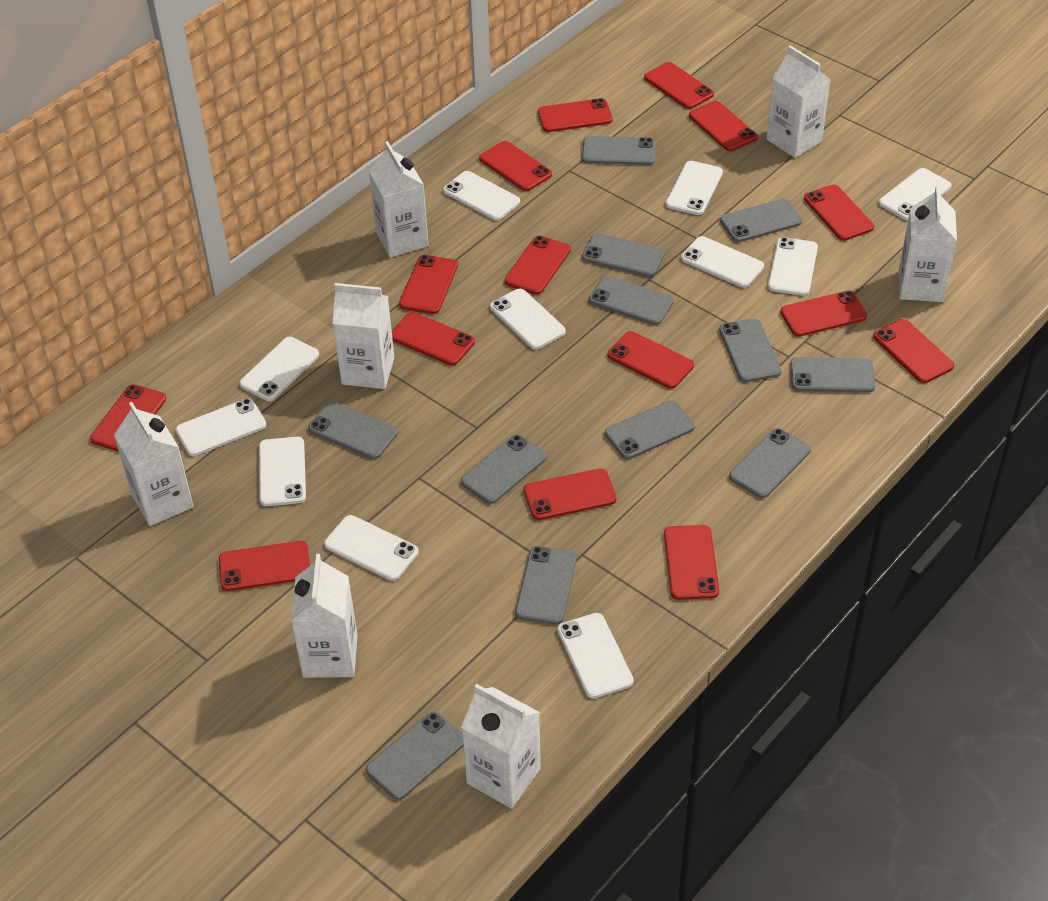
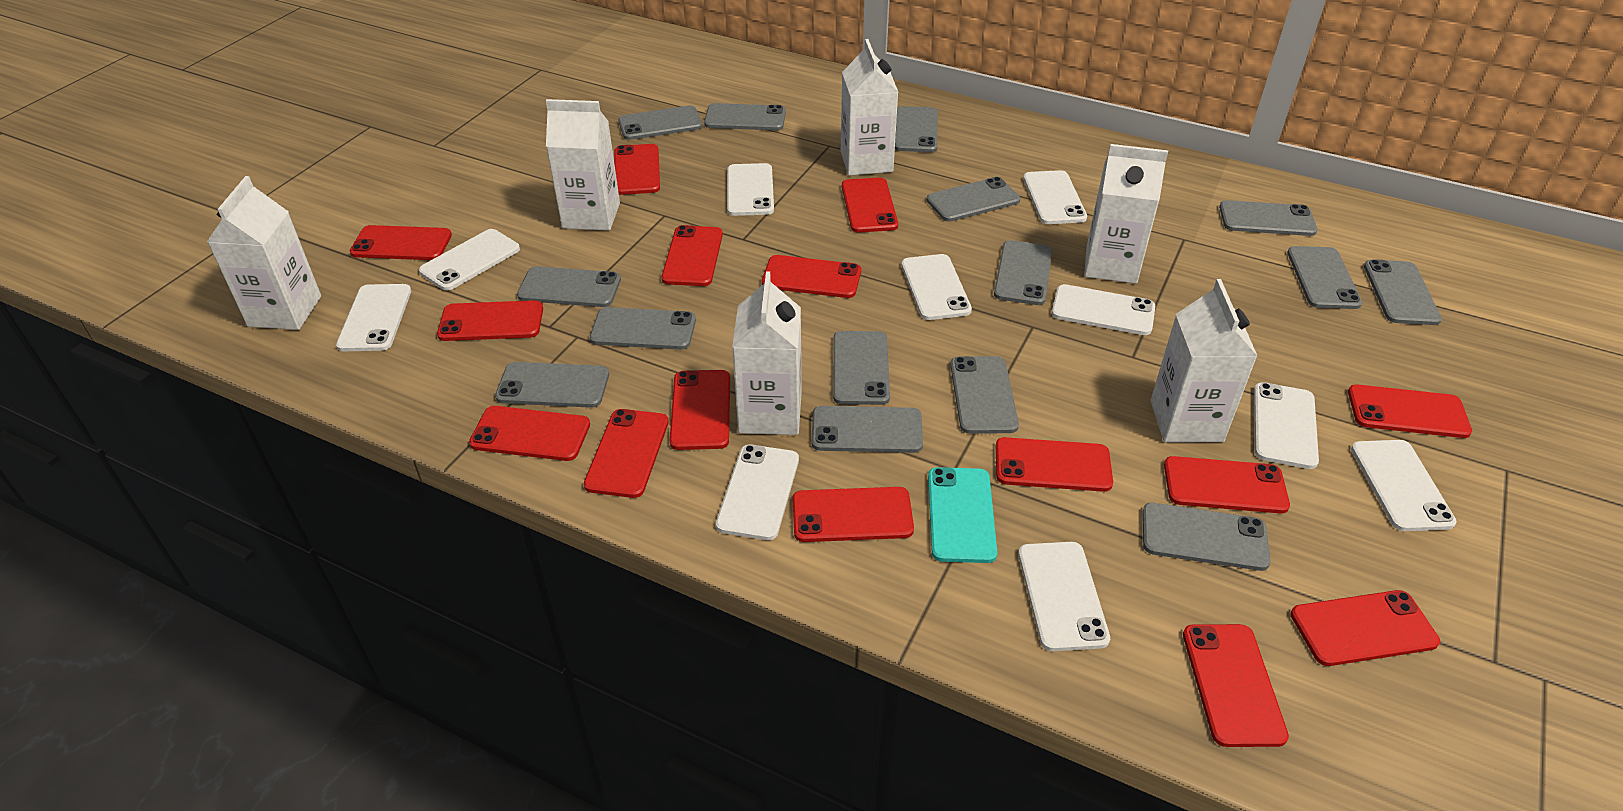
grey phone: [308,402,398,459] [366,711,463,800] [461,434,547,504] [515,546,577,624] [582,136,655,165] [582,233,665,277] [589,276,674,325] [605,400,695,459] [719,318,782,382] [720,199,802,242] [729,428,811,498] [790,357,875,392] = 12 -> [495,362,609,408] [517,266,621,307] [590,307,696,350] [618,105,702,140] [704,103,786,130] [812,406,923,453] [833,331,890,405] [895,106,938,152] [926,177,1020,222] [950,356,1019,434] [994,240,1052,305] [1142,503,1271,571] [1219,200,1318,236] [1287,246,1362,309] [1364,259,1442,325] = 15
turquoise phone: none = 0 -> [928,467,997,563] = 1
white carton: [114,402,194,526] [291,554,358,678] [332,283,395,389] [369,141,429,257] [461,684,541,808] [767,46,830,158] [899,185,957,302] = 7 -> [207,176,321,330] [546,99,620,231] [732,271,802,435] [841,39,898,176] [1084,144,1168,284] [1151,279,1257,442] = 6
white phone: [176,398,266,456] [239,337,319,401] [259,437,306,506] [324,515,418,581] [443,171,520,220] [490,289,566,350] [557,613,633,699] [666,161,723,215] [681,236,764,288] [768,237,818,296] [879,168,952,220] = 11 -> [336,284,411,351] [419,229,520,291] [716,444,799,540] [727,163,774,216] [901,254,972,320] [1018,542,1110,651] [1023,170,1087,224] [1052,284,1155,335] [1254,382,1319,469] [1351,440,1457,531] = 10

